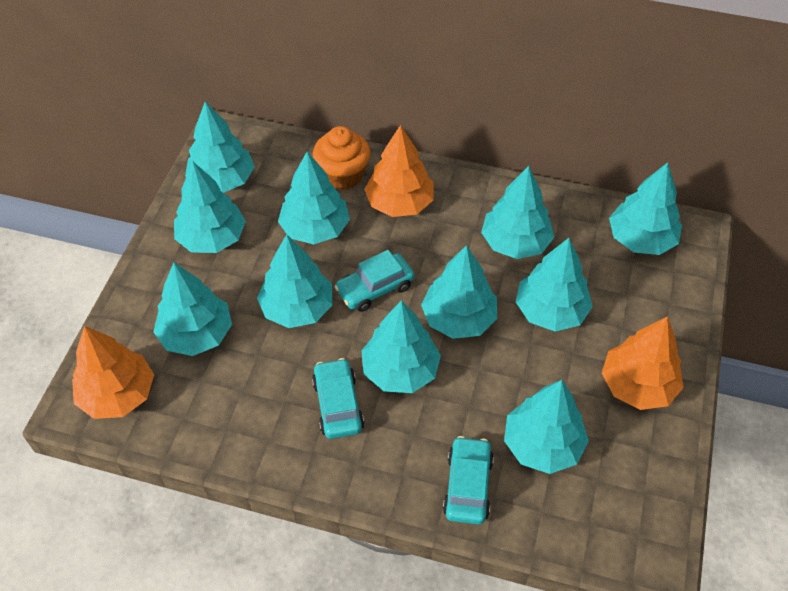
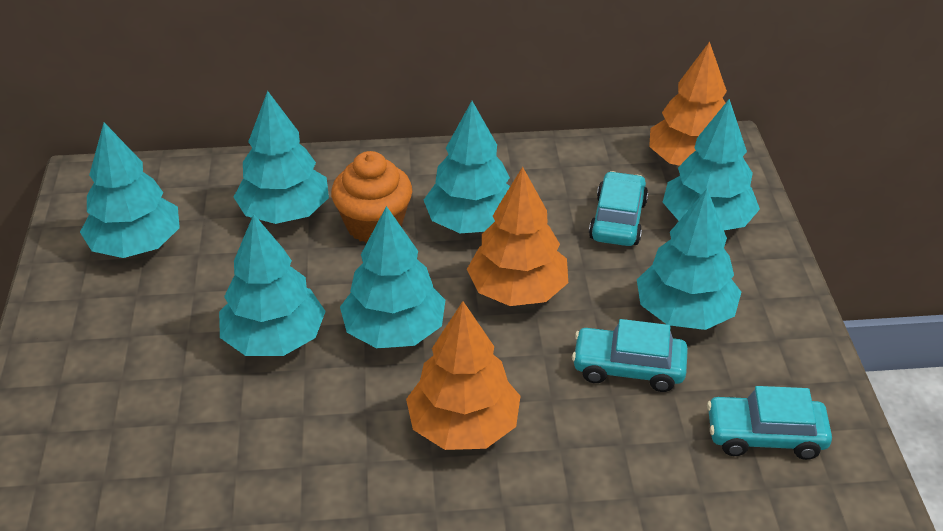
turquoise tree: [153,262,232,356] [174,161,246,253] [185,102,255,193] [257,234,333,328] [278,152,350,244] [361,300,441,393] [421,245,497,339] [481,166,554,259] [504,380,589,474] [516,238,593,332] [609,162,682,255] = 11 -> [80,123,180,258] [219,214,326,356] [234,91,329,224] [340,206,445,348] [424,101,510,233] [637,189,741,330] [663,99,760,230] = 7

